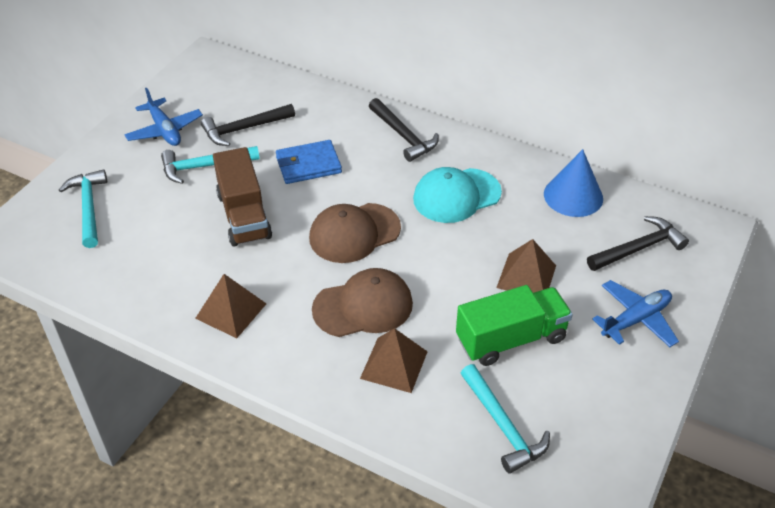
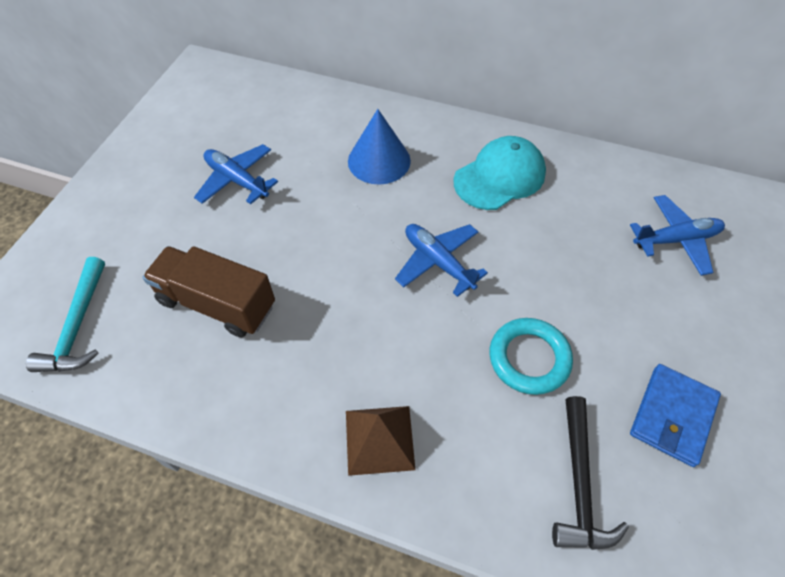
black hammer: [201,104,295,146] [369,98,439,162] [587,216,689,271] = 3 -> [552,396,629,550] = 1
blue plane: [124,88,203,146] [592,280,679,347] = 2 -> [194,144,278,204] [395,224,488,297] [630,195,725,276] = 3
brown cap: [309,203,401,263] [312,268,413,337] = 2 -> none = 0
brown pyramid: [195,274,266,338] [360,328,428,393] [496,239,556,293] = 3 -> [346,406,416,476] = 1
green truck: [456,285,573,366] = 1 -> none = 0
turquoise hammer: [59,169,107,248] [161,146,260,184] [461,364,550,474] = 3 -> [26,257,105,372] = 1
turquoise ring: none = 0 -> [490,318,573,395] = 1

